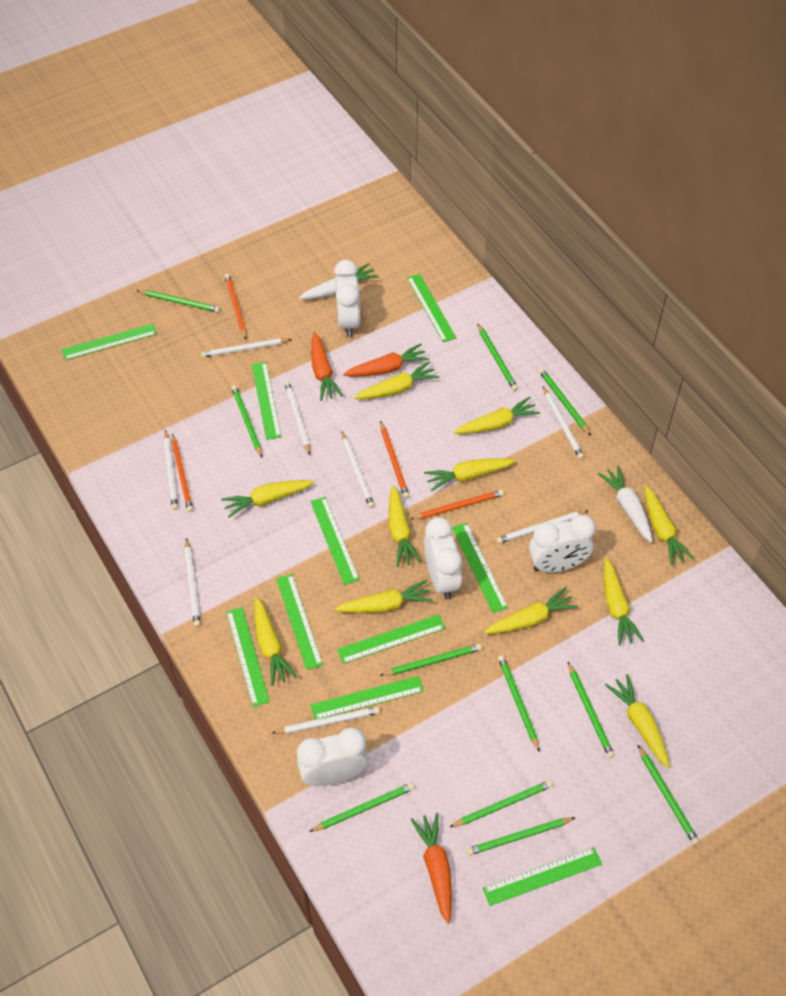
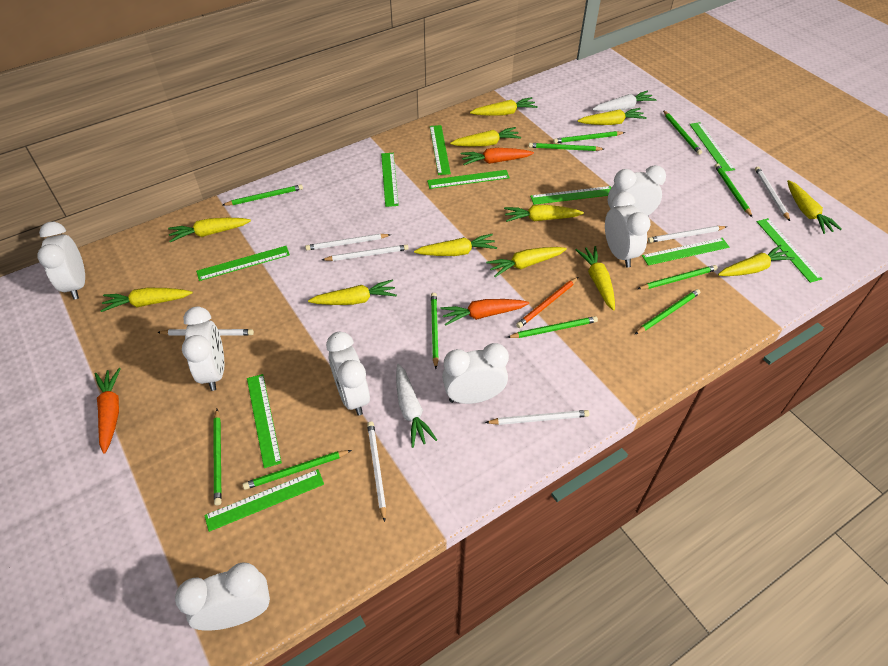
orange pencil: [172,434,193,512] [224,274,246,340] [380,421,409,498] [410,490,504,519] = 4 -> [516,277,578,328] = 1
white clock: [297,727,368,786] [334,260,360,337] [424,517,462,599] [529,515,595,572] = 4 -> [37,222,85,300] [175,562,270,630] [182,306,224,391] [326,332,370,416] [442,343,509,404] [605,192,651,267] [608,165,666,217] = 7
white pencil: [164,430,178,510] [184,538,201,627] [201,338,292,357] [271,707,380,734] [284,381,310,455] [341,431,374,508] [496,511,588,544] [543,386,584,459] = 8 -> [157,329,254,336] [305,234,391,250] [322,245,409,261] [367,421,386,522] [485,410,589,425] [648,226,727,243] [755,167,790,221] = 7
yellow carrot: [221,480,314,518] [254,597,297,686] [334,580,433,613] [354,361,439,399] [389,485,421,567] [424,458,516,491] [454,397,540,434] [484,587,578,634] [604,558,644,646] [605,674,670,768] [644,485,694,566] = 11 -> [101,288,193,312] [168,218,251,242] [308,279,397,305] [414,234,497,256] [450,127,521,146] [470,97,538,116] [486,247,567,277] [504,205,584,222] [576,246,615,311] [577,108,647,125] [718,245,795,276] [787,180,842,234] = 12

